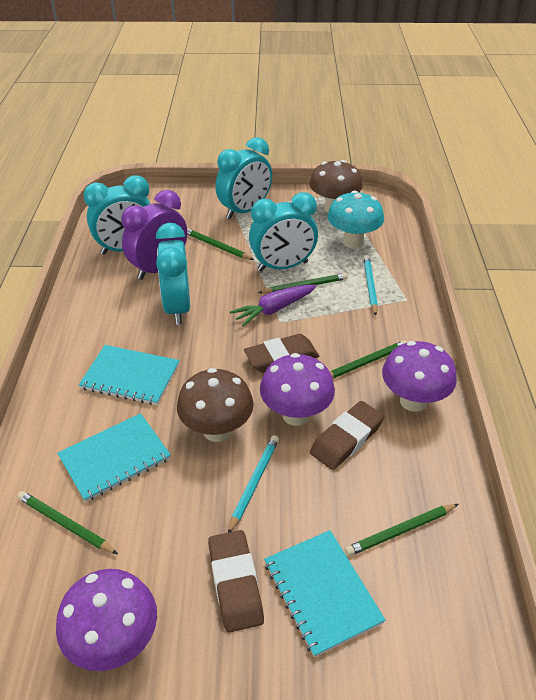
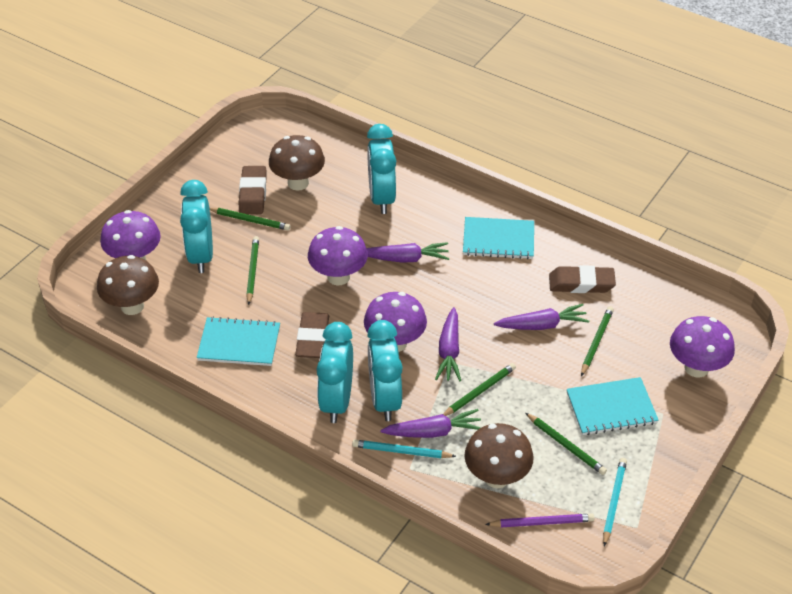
brown mushroom: [177,368,254,442] [309,160,363,213] = 2 -> [97,255,159,315] [269,135,325,191] [464,423,534,488] = 3
purple carrot: [230,285,317,327] = 1 -> [366,242,450,263] [380,409,481,438] [435,307,461,381] [494,304,589,330] = 4
purple clock: [121,190,187,280] = 1 -> none = 0
purple mushroom: [56,569,157,671] [260,353,335,426] [382,341,457,412] = 3 -> [100,210,161,260] [308,226,368,286] [364,292,427,352] [670,316,735,378] = 4
purple pencil: none = 0 -> [485,514,594,527] = 1
turquoise mushroom: [327,190,384,248] = 1 -> none = 0

